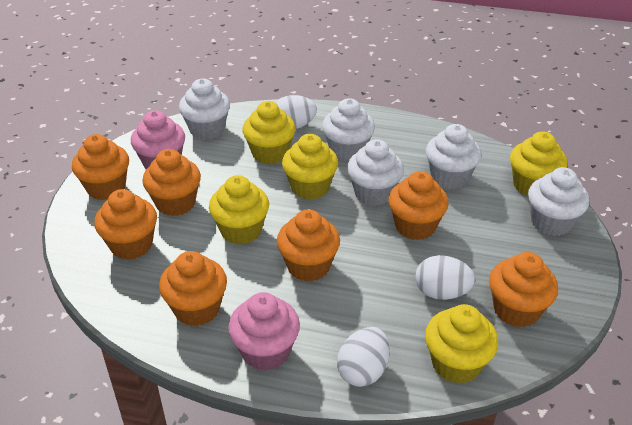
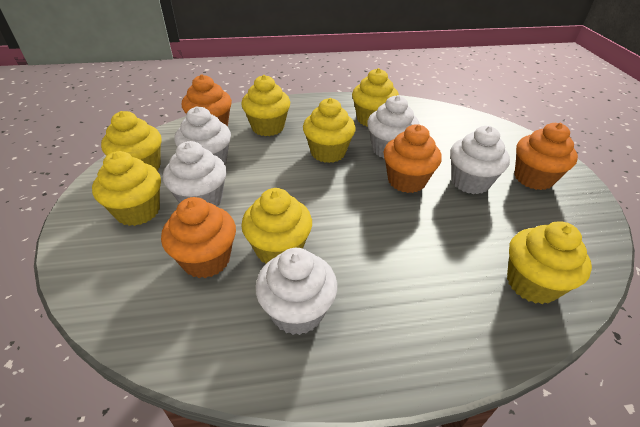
orange cupcake: [72,134,129,200] [94,189,157,260] [142,149,201,216] [159,251,227,326] [277,209,340,282] [388,171,449,240] [489,252,558,327] = 7 -> [161,197,236,278] [182,74,232,127] [383,124,442,193] [514,123,578,190] = 4
pink cupcake: [131,110,185,169] [228,292,300,371] = 2 -> none = 0
white egg: [275,95,317,129] [337,327,390,387] [415,255,476,300] = 3 -> none = 0
yellow cupcake: [209,175,269,245] [242,101,296,164] [282,134,338,200] [425,304,498,384] [510,132,568,196] = 5 -> [92,151,161,226] [101,111,161,171] [241,75,290,136] [241,188,312,263] [303,98,356,163] [352,68,399,127] [507,222,592,304] = 7

